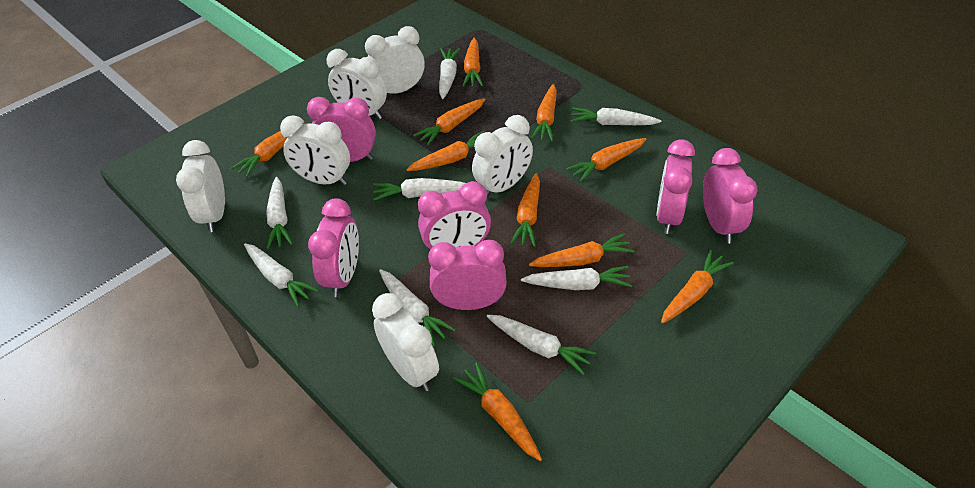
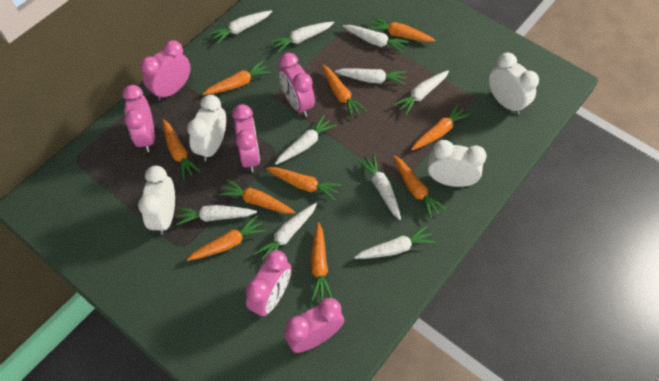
white carrot: [244,243,319,307] [266,177,293,249] [373,178,465,201] [379,269,456,346] [439,48,460,99] [487,315,596,375] [521,266,632,290] [570,108,661,125] = 8 -> [176,205,257,225] [209,10,272,44] [254,203,317,260] [270,22,334,53] [275,115,337,165] [335,68,407,85] [343,25,409,54] [354,225,435,259] [357,153,401,220] [393,70,449,115] = 10
white clock: [176,140,225,232] [280,115,350,185] [326,49,387,119] [365,26,425,94] [372,293,439,392] [472,115,533,198] = 6 -> [138,166,175,235] [187,95,226,161] [428,140,486,187] [489,53,539,115] = 4

